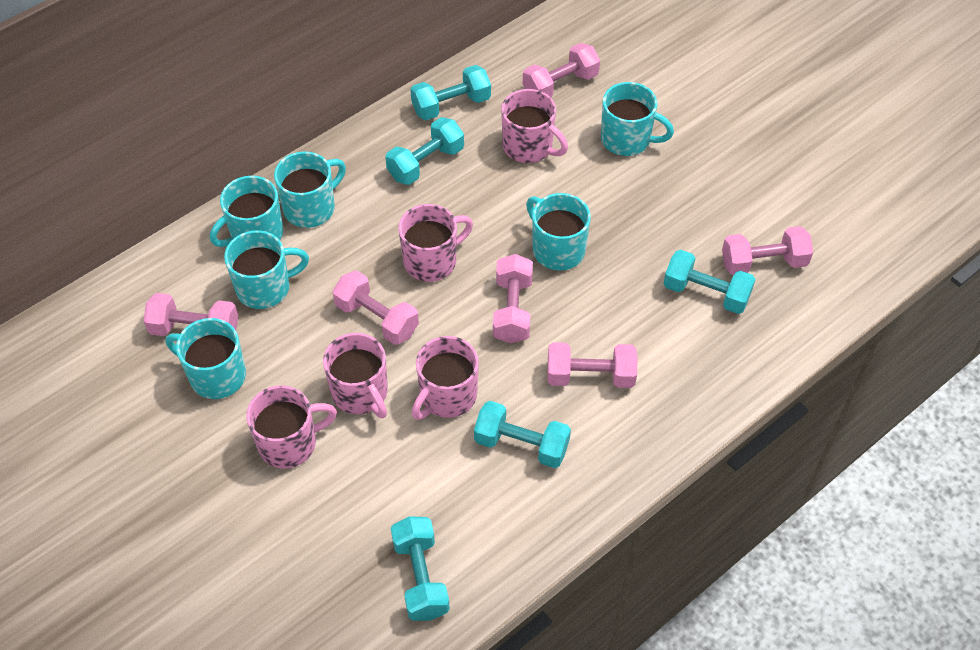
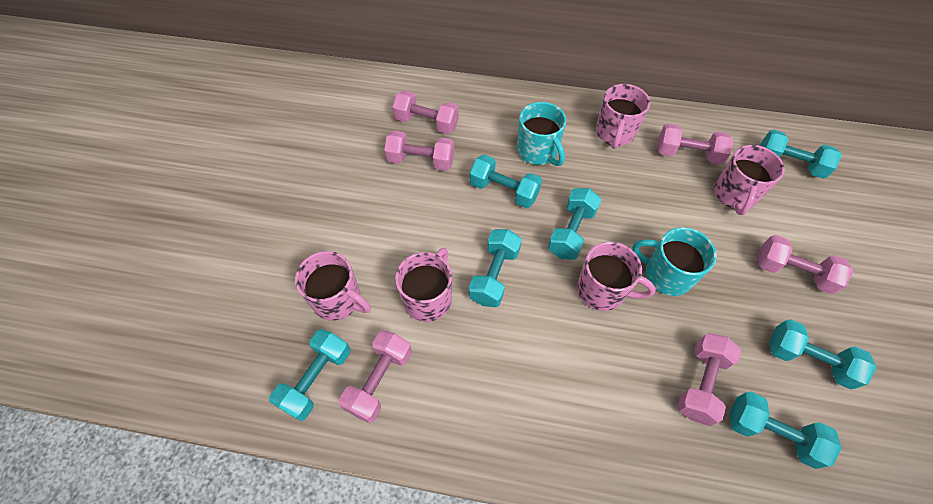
turquoise dumbbell: [385,117,464,185] [391,516,450,621] [410,65,491,120] [474,401,571,468] [663,250,756,314] = 5 -> [269,329,350,421] [469,154,542,208] [469,229,522,307] [548,188,602,260] [730,392,841,469] [760,129,842,179] [769,319,877,390] = 7
turquoise mug: [166,318,246,399] [210,176,283,247] [224,230,309,309] [274,151,346,228] [526,193,591,271] [601,82,674,156] = 6 -> [517,102,566,166] [632,227,717,296] = 2

